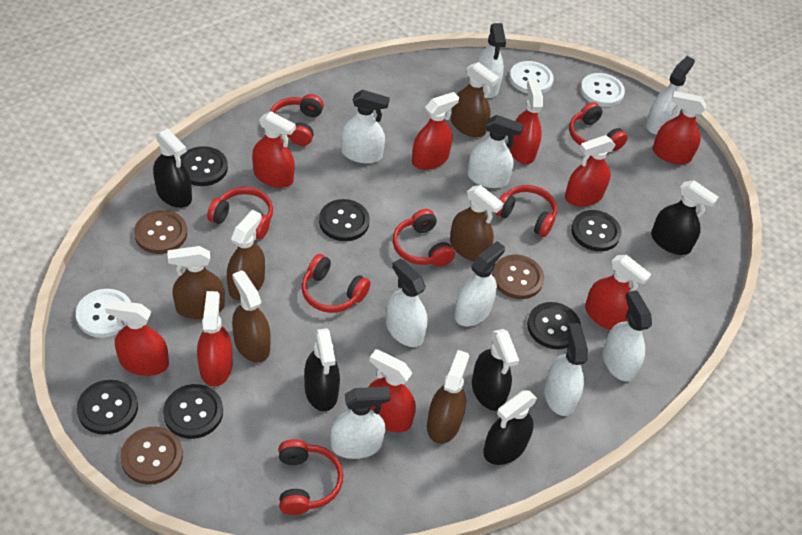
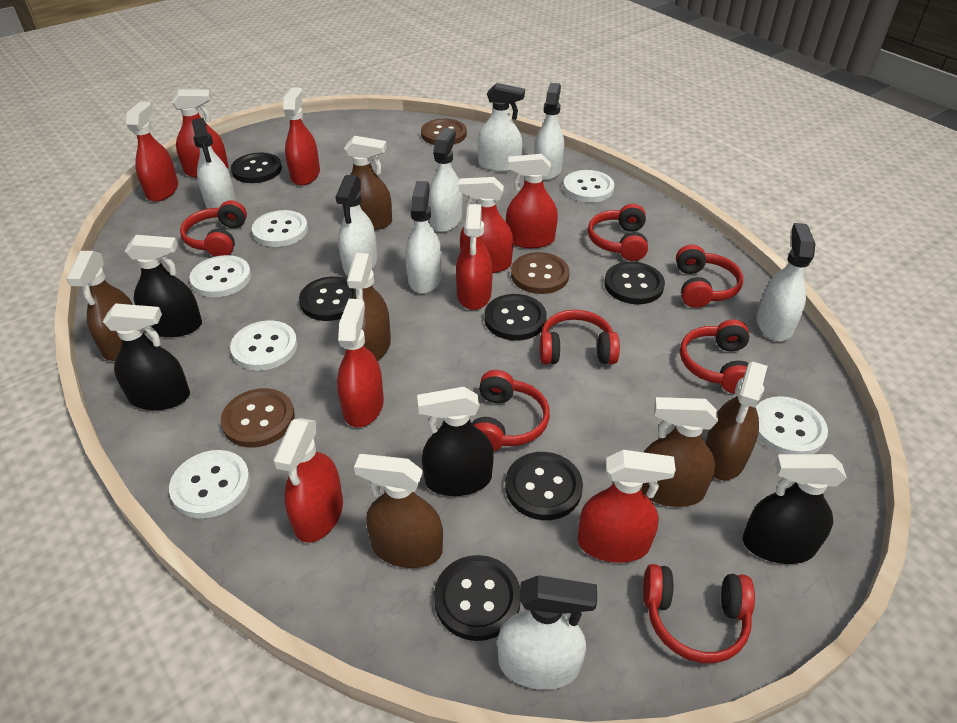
black spray bottle: [153,128,192,208] [304,328,340,411] [472,329,519,411] [483,390,537,465] [651,180,718,255] = 5 -> [103,303,190,410] [125,235,202,337] [417,387,494,496] [743,454,847,564] = 4
white button: [76,289,131,338] [509,61,554,94] [580,73,625,107] = 3 -> [169,450,250,518] [190,255,251,297] [230,320,298,371] [252,210,308,247] [563,170,614,202] [756,396,828,454] = 6
white spray bottle: [330,387,391,459] [341,90,390,164] [386,258,428,347] [454,241,505,326] [467,115,523,188] [477,23,506,98] [544,323,588,416] [603,290,652,381] [646,56,695,135] = 9 -> [192,118,236,209] [335,175,377,275] [405,181,442,294] [428,128,462,232] [478,83,525,172] [497,575,597,690] [534,83,564,180] [757,223,815,341] = 8

